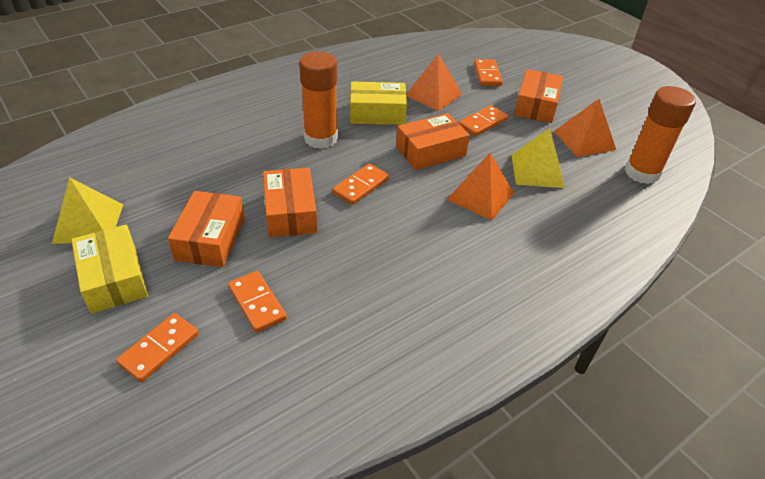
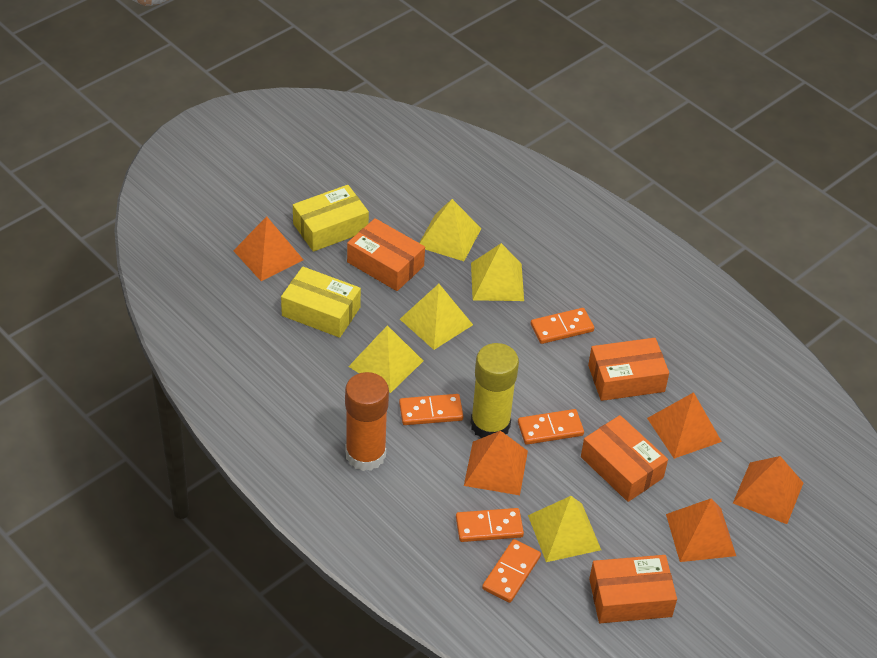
orange glue stick: [299,51,338,149] [625,86,696,184] = 2 -> [345,372,389,471] = 1
orange pyramid: [407,54,462,111] [447,153,514,220] [554,99,616,157] = 3 -> [233,216,303,281] [464,431,528,495] [647,392,722,459] [666,498,736,562] [733,456,803,524] = 5
yellow glue stick: none = 0 -> [471,343,519,438] = 1
yellow pyramid: [52,177,123,244] [512,128,565,188] = 2 -> [348,325,423,393] [400,284,473,350] [419,199,481,261] [471,243,524,301] [528,496,601,562] = 5

